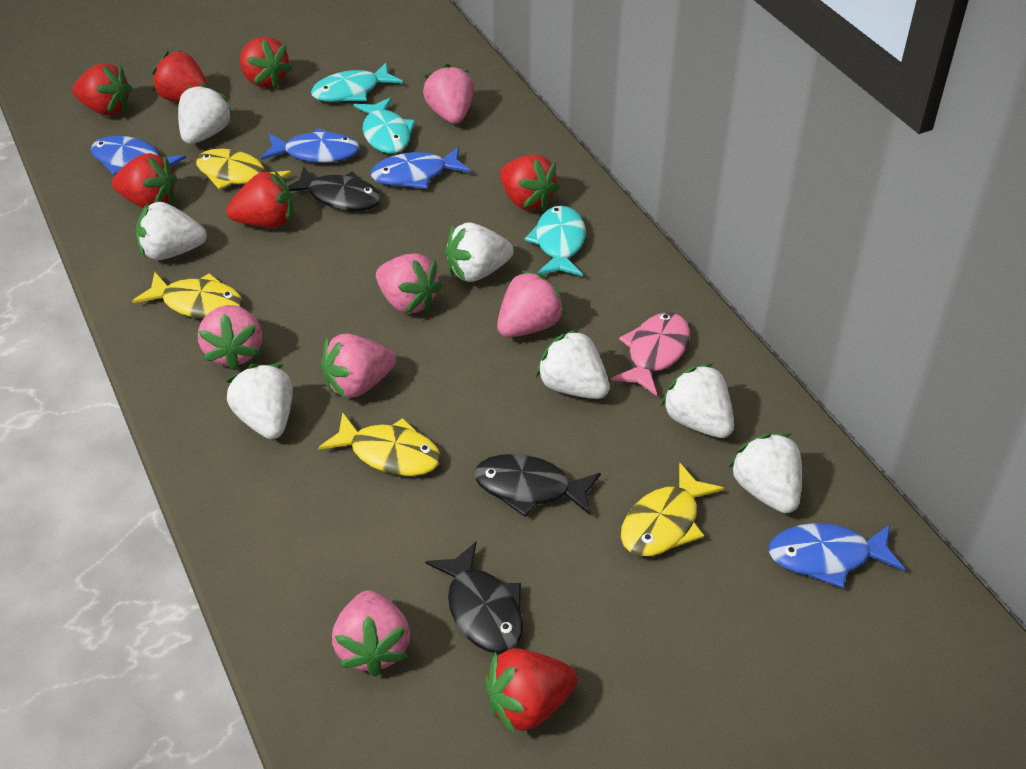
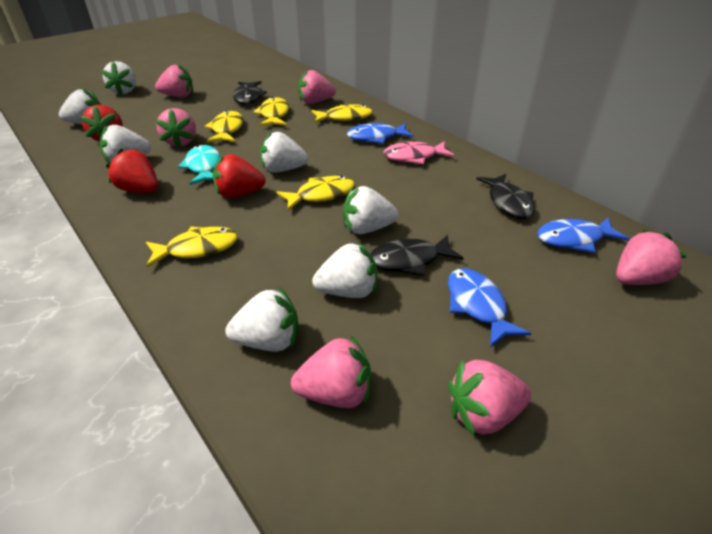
blue fish: [91,136,186,176] [261,128,360,163] [371,147,471,189] [769,523,905,588] = 4 -> [347,123,414,144] [448,268,531,348] [537,217,629,253] = 3
red strawberry: [72,63,133,115] [112,153,177,208] [152,51,209,102] [226,171,293,228] [240,36,292,88] [485,648,578,734] [500,154,560,210] = 7 -> [80,105,123,141] [106,149,158,193] [213,154,266,198] = 3
turquoise fish: [311,63,403,102] [353,97,416,154] [525,206,586,276] = 3 -> [178,145,221,185] = 1
yellow fish: [132,272,243,319] [196,149,292,190] [318,412,441,476] [621,462,724,556] = 4 -> [146,227,238,268] [205,110,243,142] [253,97,289,126] [277,176,355,211] [312,104,373,123] = 5

